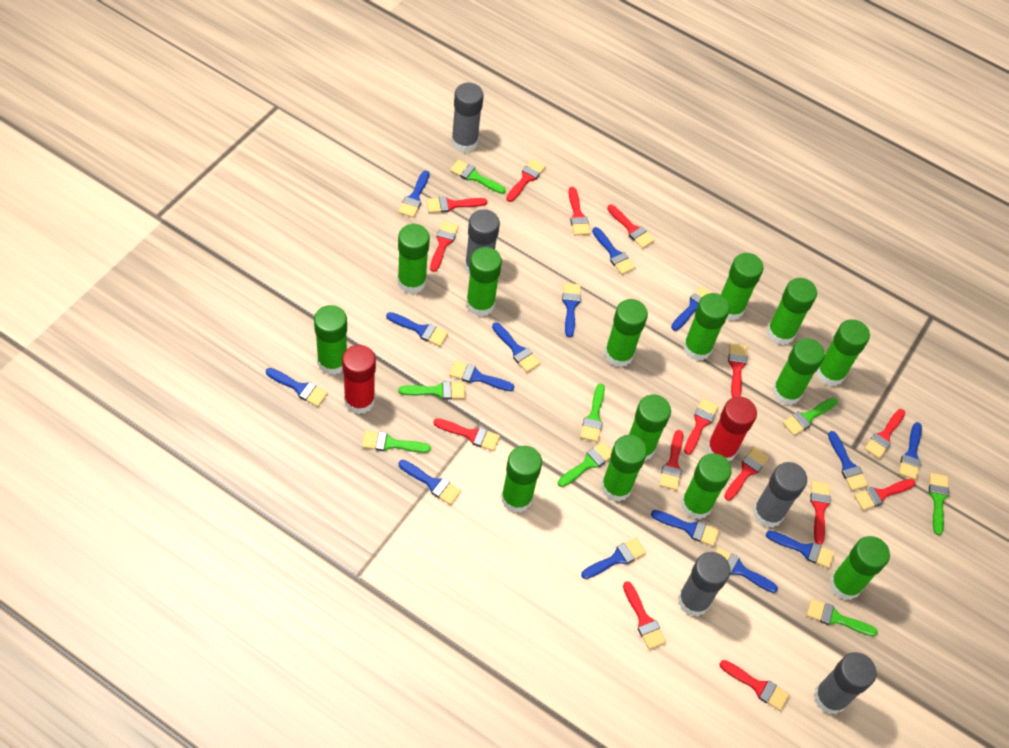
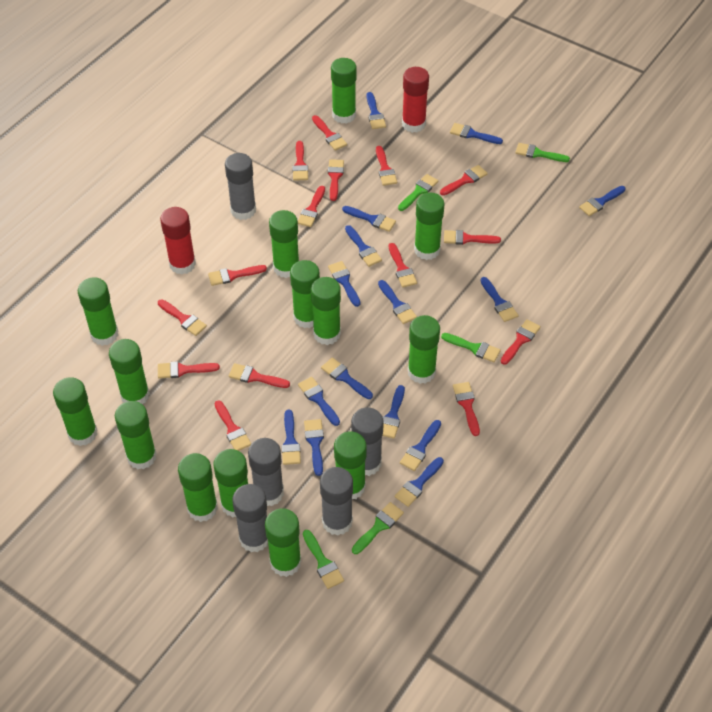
green brush: [362,430,431,453] [398,381,465,399] [450,160,506,194] [558,441,612,487] [580,384,605,442] [783,398,838,436] [806,599,878,636] [929,473,949,535] = 8 -> [303,530,344,589] [352,502,404,554] [398,174,439,211] [441,333,501,362] [515,143,570,162] = 5

